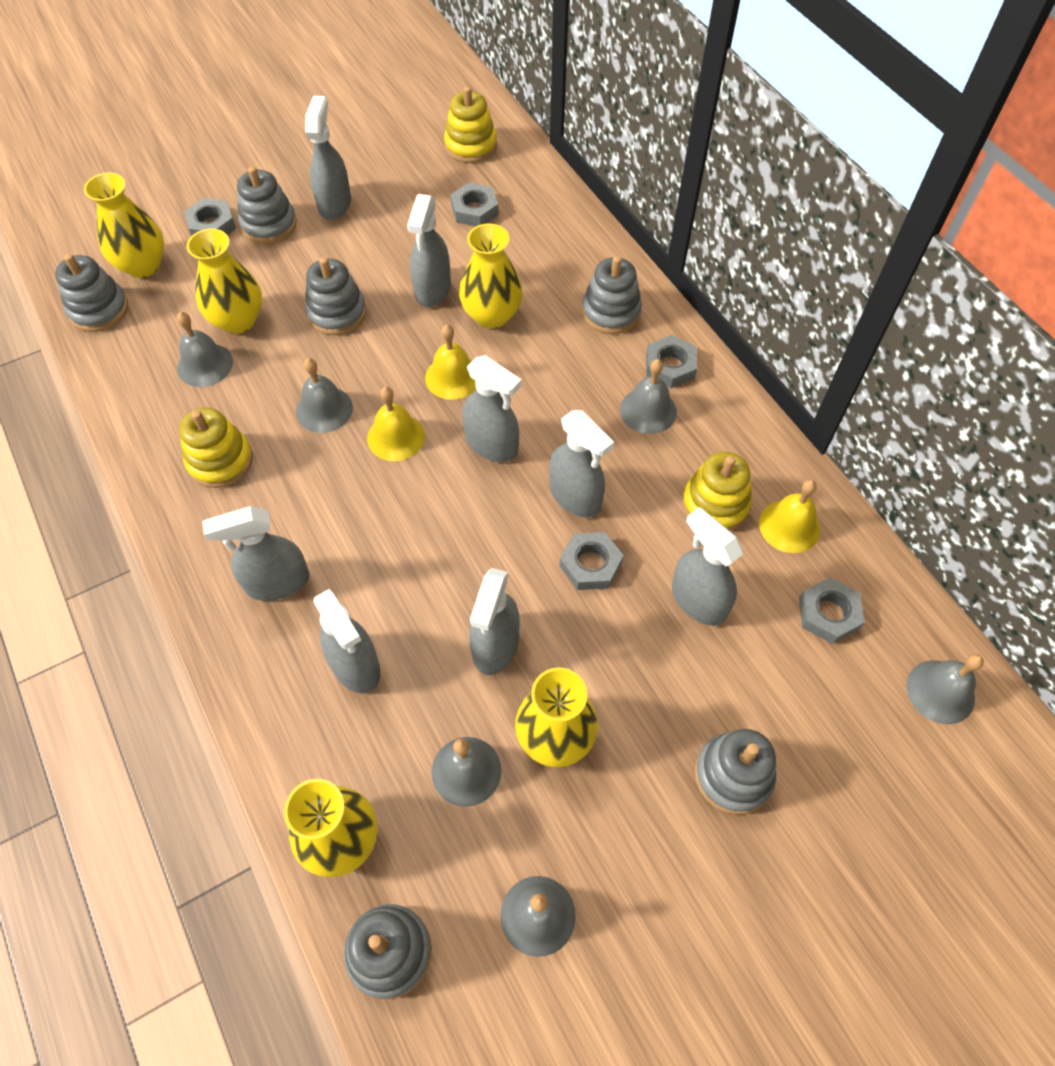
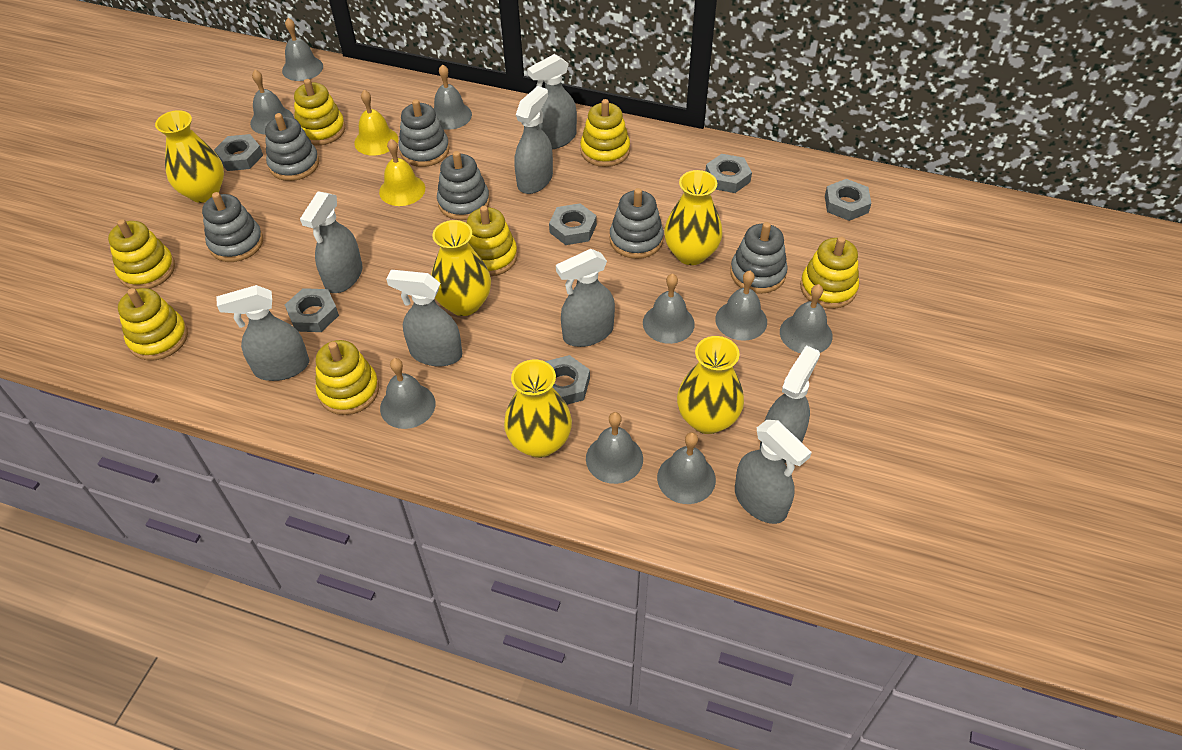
grey bell: [177,312,233,387] [296,358,353,433] [431,737,501,807] [500,876,576,957] [620,359,677,434] [907,654,984,724] = 6 -> [250,70,294,135] [282,18,323,81] [380,358,435,429] [433,64,472,130] [586,412,643,484] [643,274,695,344] [657,432,716,504] [715,271,767,341] [780,284,833,353] = 9
grey nut: [184,198,236,236] [450,183,499,226] [560,532,623,590] [646,335,697,388] [799,577,865,644] = 5 -> [214,134,263,171] [285,288,339,332] [545,355,590,405] [549,203,597,245] [706,154,752,193] [825,179,871,221] = 6
yellow bell: [367,387,425,461] [425,325,476,400] [759,480,820,553] = 3 -> [354,90,398,156] [379,139,425,206] = 2
yellow stacking toy: [179,407,253,488] [444,86,497,163] [682,452,752,531] = 3 -> [108,219,175,289] [118,288,188,361] [294,79,345,146] [315,340,379,415] [467,206,518,276] [580,99,630,167] [800,237,859,309] = 7

